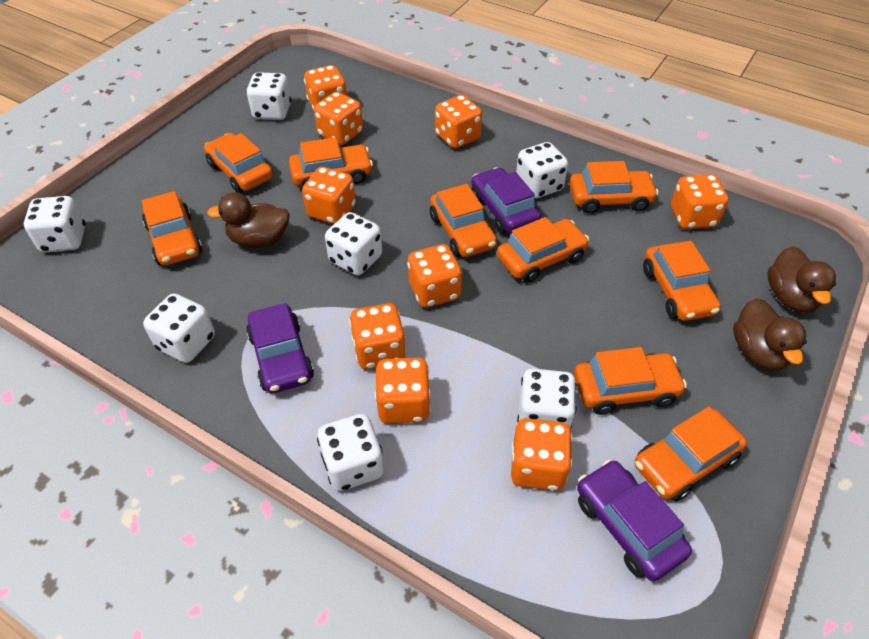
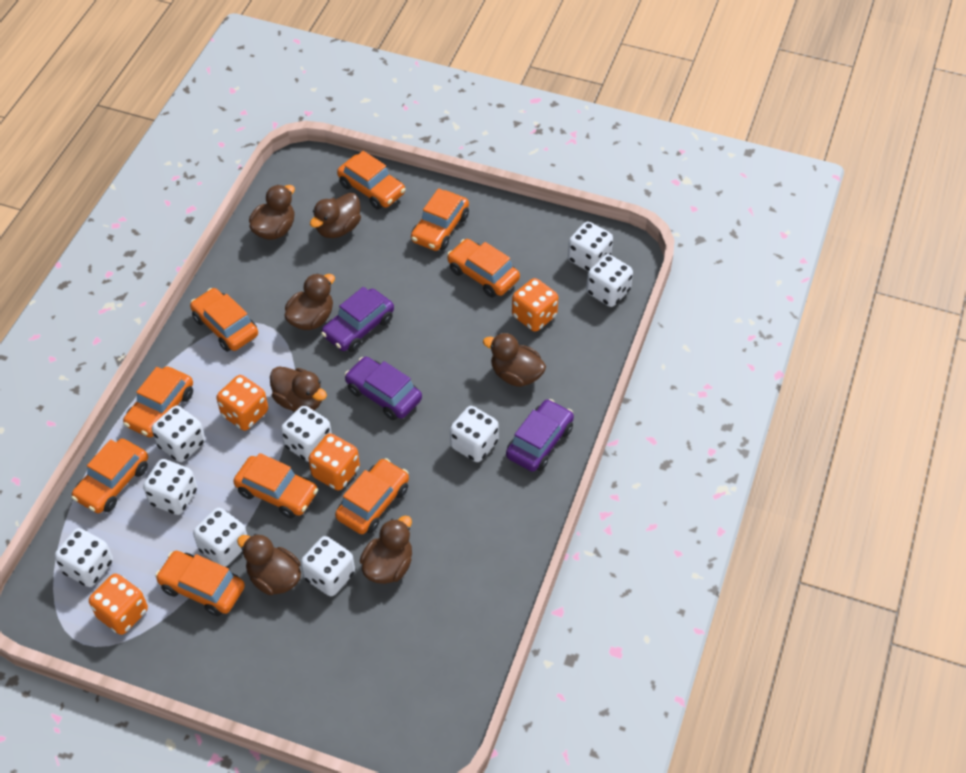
brown duck: [207,192,290,248] [733,298,807,371] [767,246,836,313] = 3 -> [237,534,301,595] [249,185,295,240] [270,366,327,411] [285,273,335,330] [310,193,361,238] [360,516,412,584] [483,333,546,387] = 7
orange dice: [302,167,356,224] [304,65,347,110] [314,92,363,145] [349,303,406,369] [375,358,431,424] [407,244,462,308] [435,95,482,149] [511,418,572,490] [671,174,728,229] = 9 -> [89,573,148,635] [216,375,268,431] [308,434,360,490] [512,278,558,332] = 4
white dice: [24,196,85,253] [143,293,215,363] [246,72,291,120] [317,414,384,491] [325,212,382,276] [516,142,568,199] [517,369,576,429] = 7 -> [55,528,113,587] [143,459,197,515] [152,406,205,462] [193,508,247,567] [281,405,332,462] [301,536,355,596] [450,406,499,462] [568,222,613,272] [586,254,633,307] = 9

